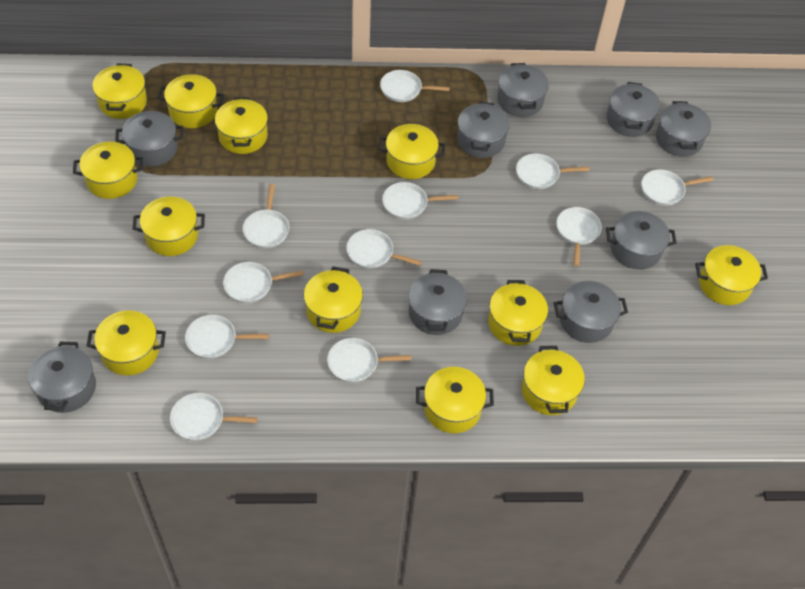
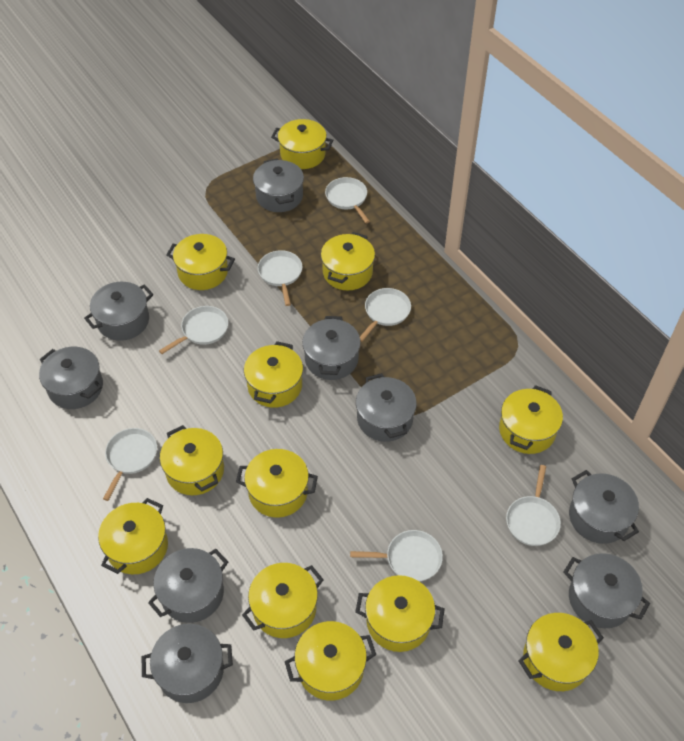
white pan: [170,393,258,441] [185,315,269,359] [223,262,304,303] [243,184,289,248] [327,338,411,383] [346,229,422,269] [380,70,450,102] [382,182,458,219] [516,154,589,189] [556,207,602,267] [641,170,713,206] = 11 -> [103,428,157,501] [159,306,228,354] [258,250,302,306] [325,177,370,223] [350,530,443,582] [360,288,411,342] [506,465,561,546] = 7

